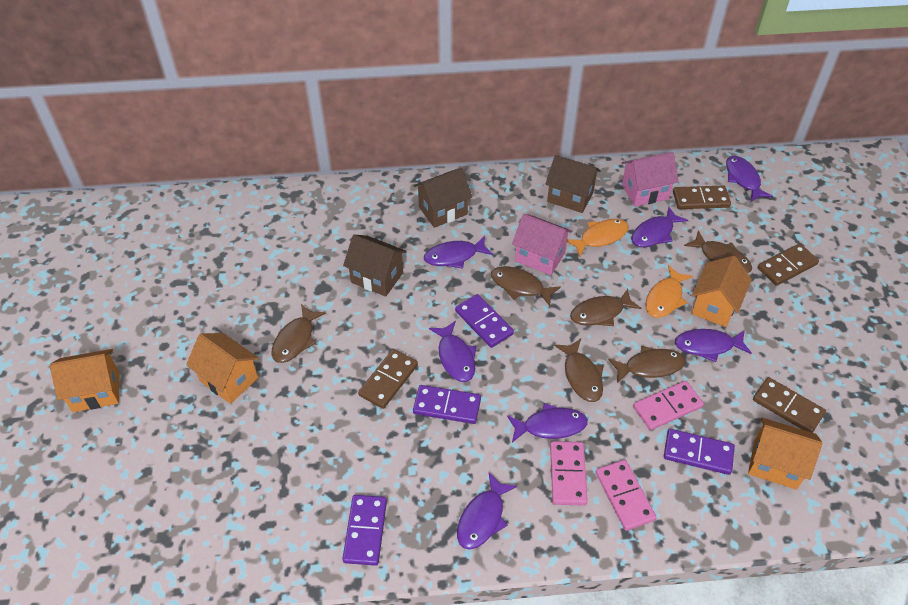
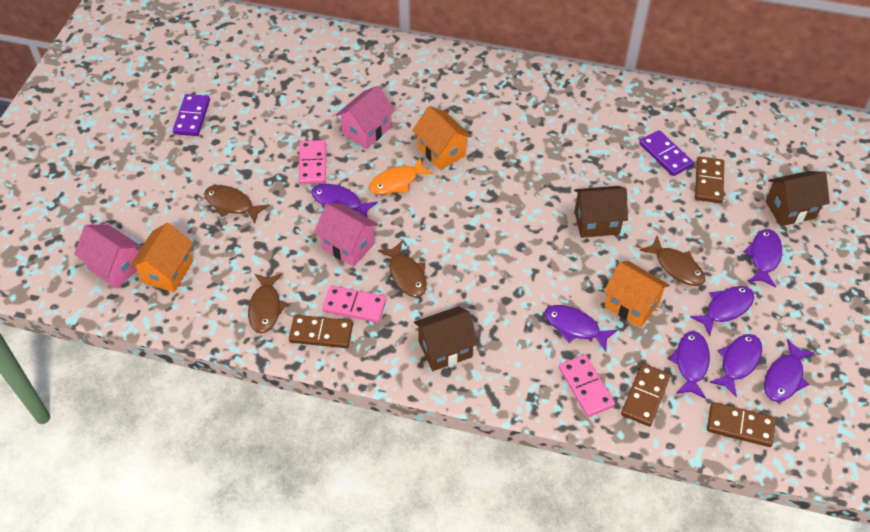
brown fish: [272,304,326,363] [491,266,561,306] [554,339,603,402] [570,289,641,326] [608,346,686,383] [684,231,752,273] = 6 -> [204,185,269,224] [248,274,288,334] [378,241,426,297] [640,236,705,286] = 4
orange fish: [567,219,629,257] [645,265,693,318] = 2 -> [369,157,433,195] = 1
orange house: [50,349,119,412] [186,333,259,404] [691,256,752,327] [748,418,823,490] = 4 -> [130,223,193,292] [412,106,472,170] [604,261,670,328] = 3
pink house: [512,214,573,275] [622,152,679,207] = 2 -> [74,224,141,289] [314,204,378,267] [336,86,395,149] = 3
purple domino: [342,495,387,566] [413,385,481,424] [455,294,514,348] [664,429,735,475] = 4 -> [173,94,210,136] [639,130,693,176] = 2

